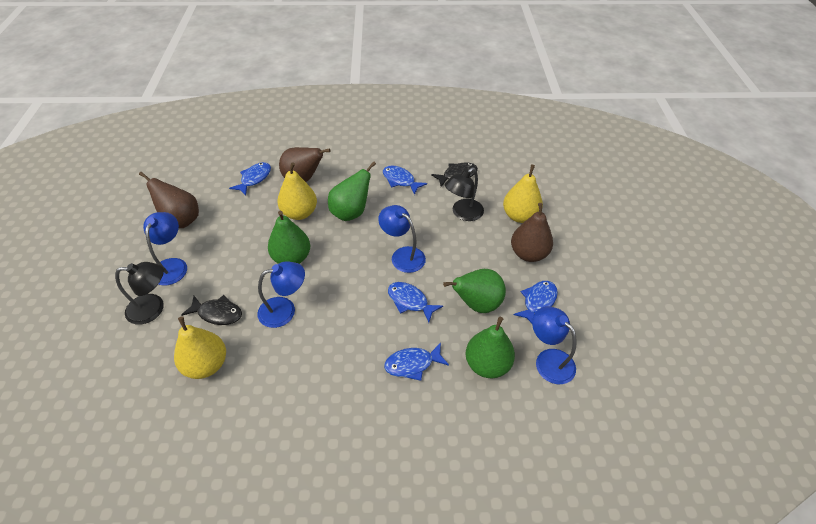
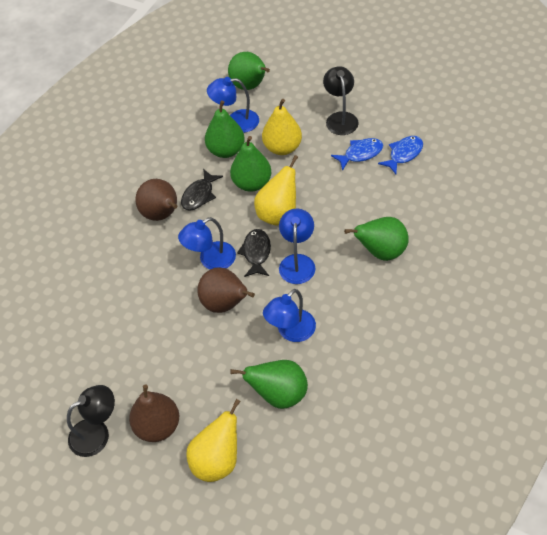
blue fish: [229,162,271,196] [383,165,427,195] [384,342,449,381] [388,282,443,323] [513,281,558,323] = 5 -> [331,138,383,171] [378,136,423,174] = 2
green pear: [268,211,310,264] [328,161,376,221] [443,269,506,313] [465,317,515,378] = 4 -> [205,100,245,158] [228,52,270,90] [230,136,271,192] [230,360,308,409] [344,217,409,261] = 5

